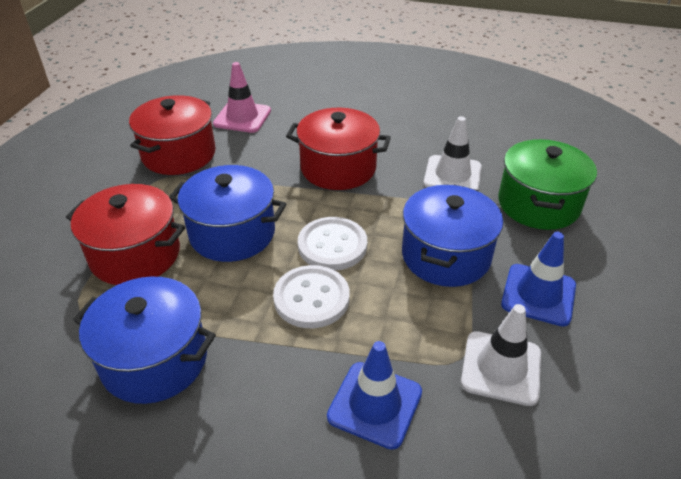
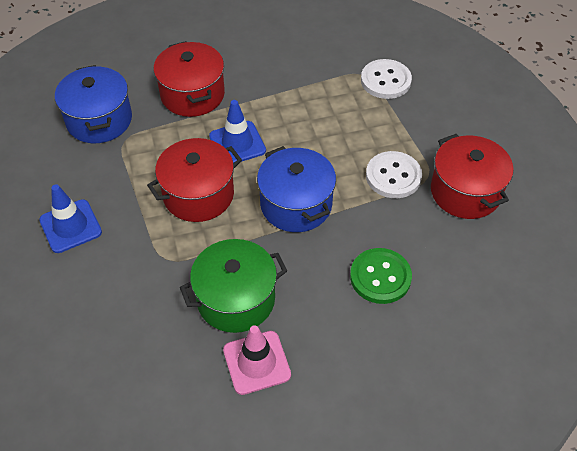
blue pot: [73,277,216,404] [169,165,286,262] [402,185,503,287] = 3 -> [55,65,132,143] [257,146,336,232] = 2
green button: none = 0 -> [350,248,412,304] = 1
white traffic cone: [423,116,482,190] [461,304,541,406] = 2 -> none = 0

